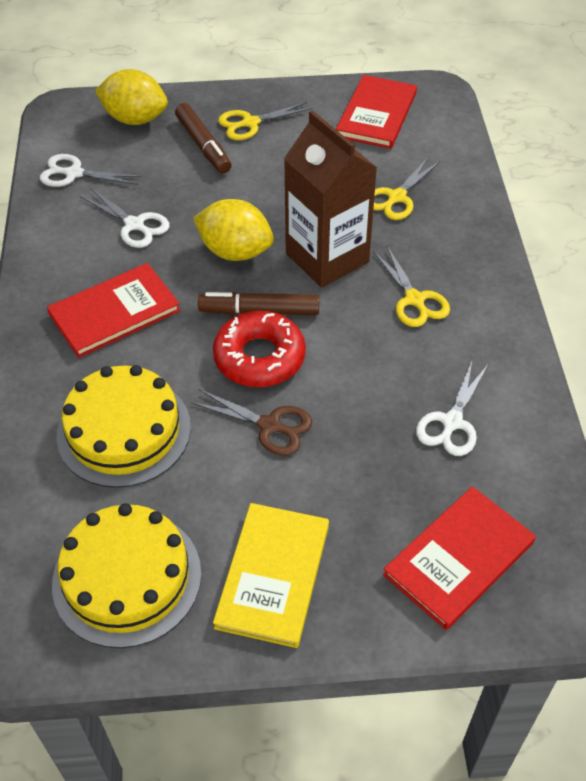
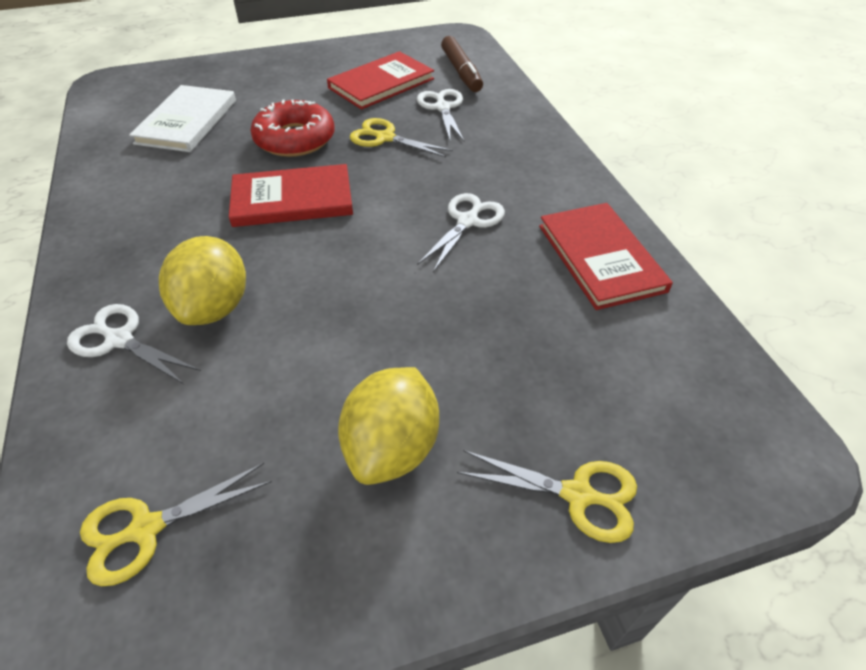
brown carton: [284,110,377,288] = 1 -> none = 0
brown marker: [175,103,232,173] [198,292,319,315] = 2 -> [441,36,483,92] = 1
brown scissors: [191,389,312,455] = 1 -> none = 0
white book: none = 0 -> [129,85,236,152] = 1
yellow book: [213,503,329,648] = 1 -> none = 0
yellow cake: [52,503,201,648] [56,365,191,488] = 2 -> none = 0

